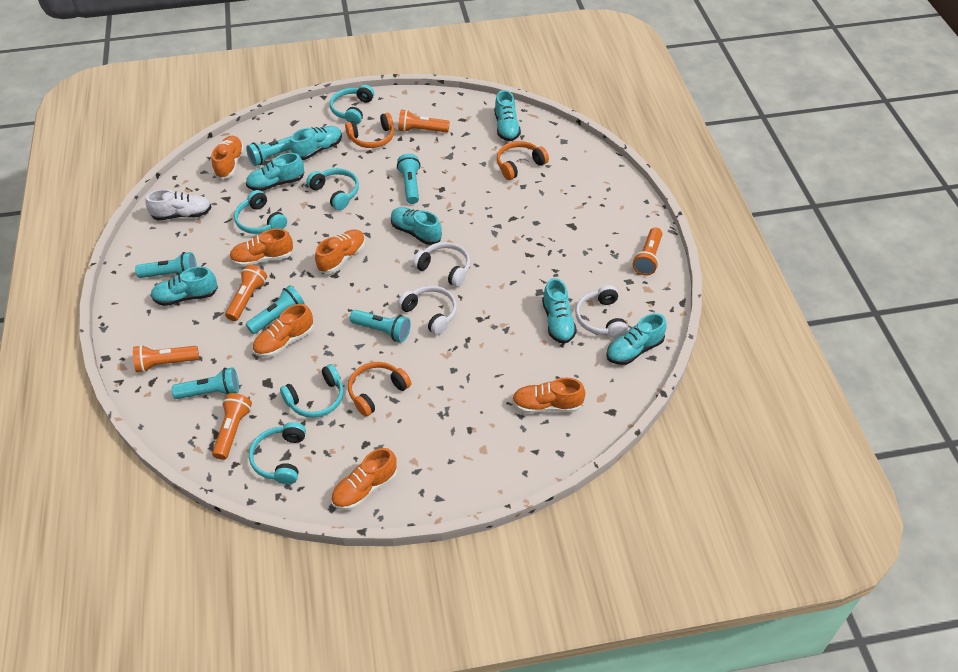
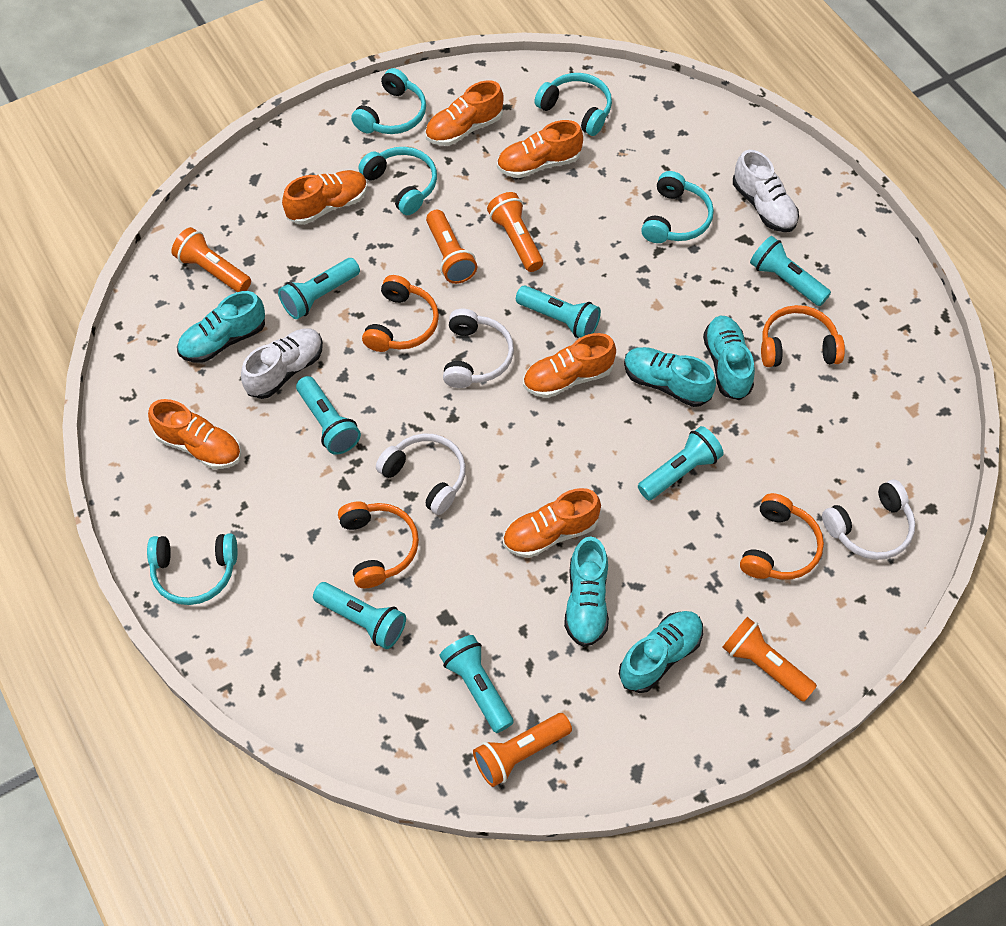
orange headphones: [345,113,394,148] [348,362,411,417] [497,141,549,180] = 3 -> [338,501,419,588] [362,275,439,352] [740,493,824,580] [761,305,845,367] = 4
turquoise flashlight: [135,252,197,278] [172,367,239,399] [246,136,291,166] [246,285,305,334] [350,310,411,342] [397,154,420,204] = 6 -> [278,258,360,319] [296,376,361,455] [313,582,406,649] [439,635,514,733] [516,285,601,338] [638,426,724,500] [750,236,831,306] = 7
turquoise shoe: [151,266,218,306] [246,153,304,191] [290,126,342,160] [391,207,442,245] [494,90,521,141] [542,278,577,344] [606,313,667,365] = 7 -> [177,291,265,363] [564,537,609,647] [619,611,703,693] [624,347,716,407] [703,316,755,400] = 5
white shoe: [145,189,212,221] = 1 -> [241,328,323,399] [733,150,799,232] = 2

